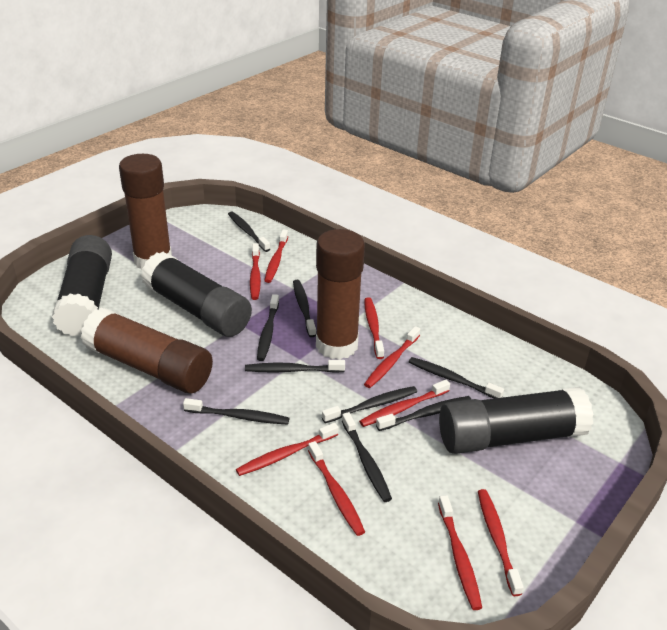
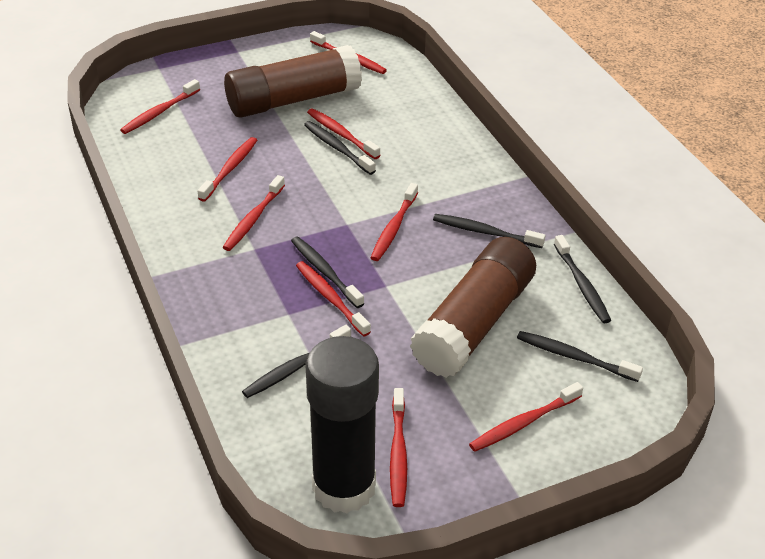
black glue stick: [52,235,112,336] [141,252,252,337] [439,387,593,454] = 3 -> [305,336,379,514] = 1
black toothbrush: [183,398,289,425] [228,211,270,252] [245,360,345,373] [257,294,279,361] [293,280,316,337] [322,386,417,423] [342,412,392,502] [376,396,471,431] [409,357,504,399] = 9 -> [242,325,351,398] [291,237,364,308] [304,121,376,175] [433,214,545,248] [517,331,643,382] [554,235,611,323] = 6
brown glue stick: [81,307,213,394] [119,154,172,270] [316,229,365,360] = 3 -> [224,45,362,118] [410,237,536,378] = 2

